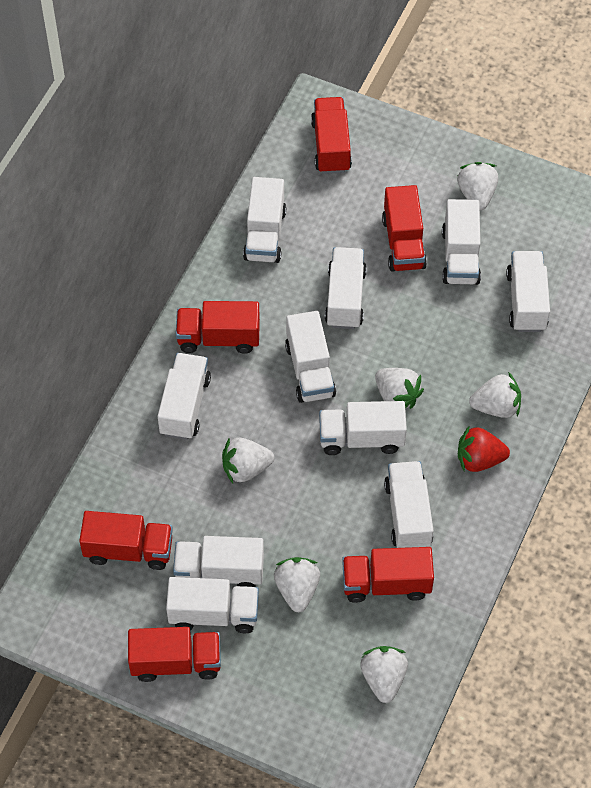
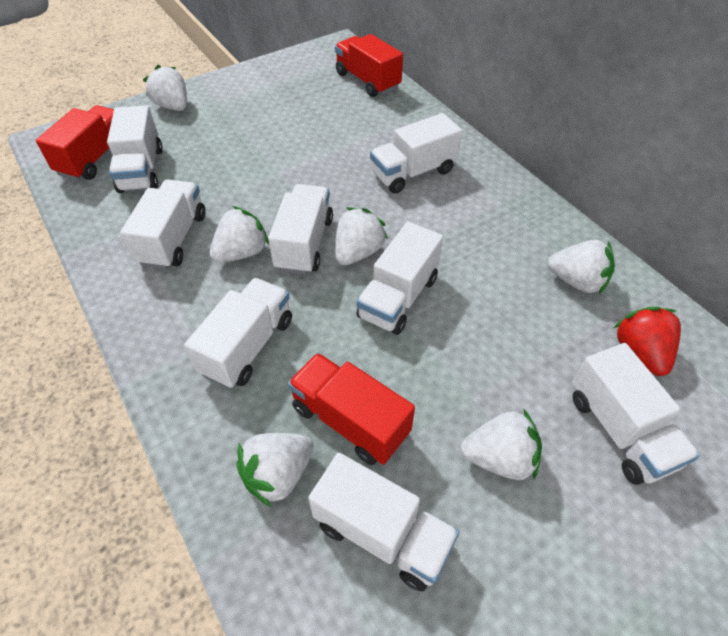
red truck: [79,511,173,570] [128,627,221,682] [176,301,260,354] [311,97,352,174] [342,547,434,603] [382,185,427,272] = 6 -> [36,105,114,180] [288,353,415,465] [335,34,403,97] = 3
white truck: [158,353,211,440] [166,577,259,633] [173,536,264,587] [243,177,286,263] [285,311,336,403] [319,401,407,455] [325,247,367,329] [384,461,434,548] [442,199,481,285] [506,251,550,332] = 10 -> [107,105,163,193] [120,179,205,269] [184,278,292,388] [268,184,333,275] [308,453,459,592] [356,222,443,335] [370,113,462,194] [572,343,700,485] = 8

